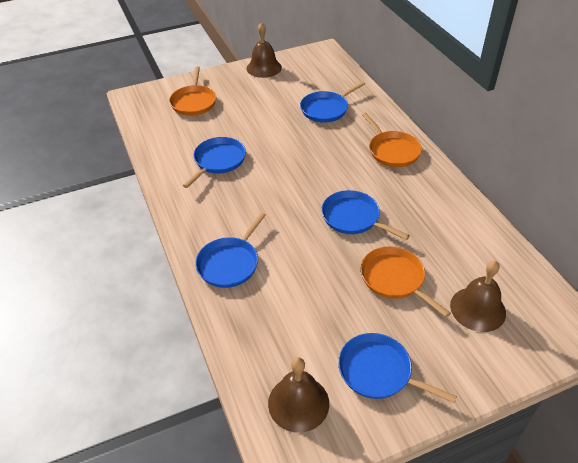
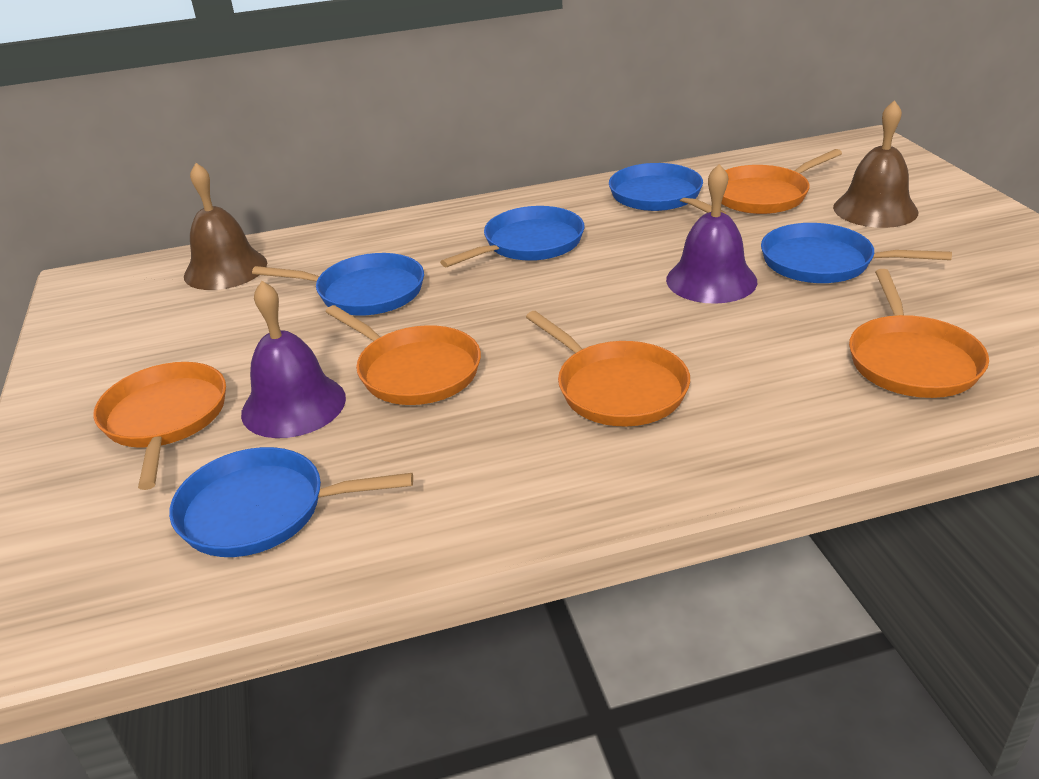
brown bell: [247,22,282,78] [268,357,329,433] [450,260,506,332] = 3 -> [184,163,267,290] [833,100,919,228] = 2
orange pan: [169,66,216,116] [361,246,451,317] [362,113,422,167] = 3 -> [93,362,226,490] [326,305,481,405] [526,311,690,427] [721,149,842,214] [849,269,989,398] = 5
purple bell: none = 0 -> [241,281,346,438] [666,164,757,304] = 2

